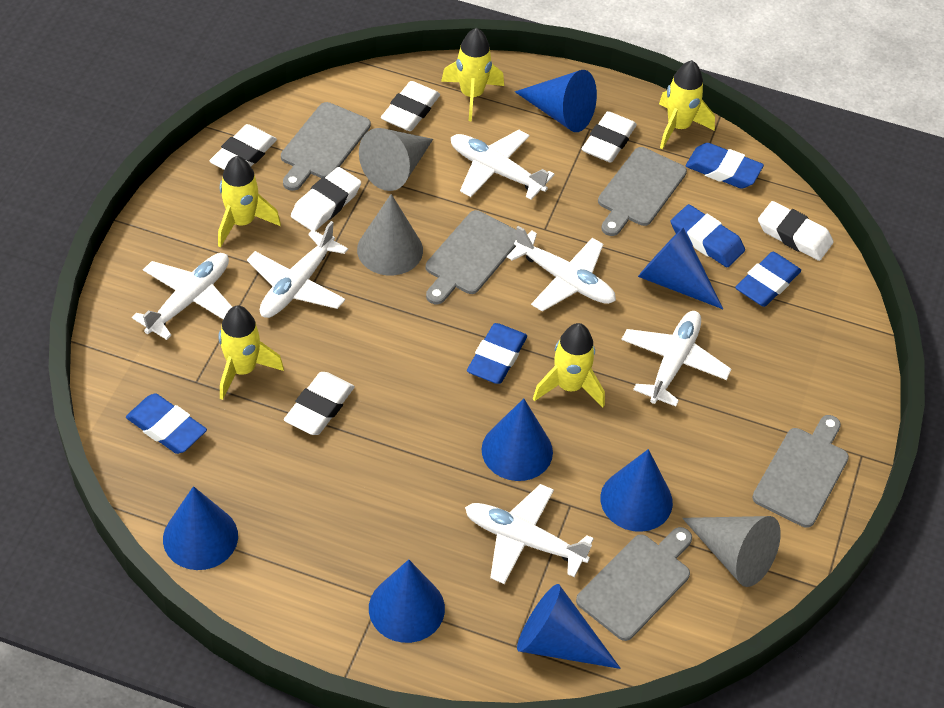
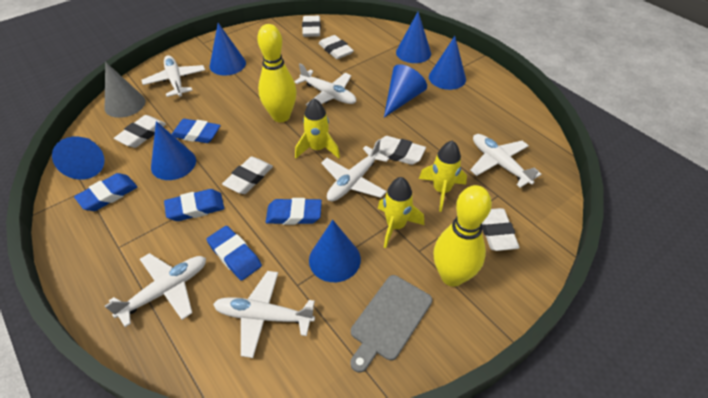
grey cone: [357,194,423,275] [359,128,433,191] [682,516,781,587] = 3 -> [105,62,145,118] = 1
grey cutting board: [281,102,371,191] [426,210,517,304] [576,527,692,641] [598,147,687,236] [752,415,849,528] = 5 -> [351,275,432,373] = 1
yellow bowling pin: none = 0 -> [257,24,297,122] [433,185,492,287] = 2
yellow rocket: [218,156,281,247] [219,305,284,400] [441,28,504,121] [533,323,605,407] [659,60,715,149] = 5 -> [295,98,340,158] [378,177,424,248] [419,140,467,212] = 3

